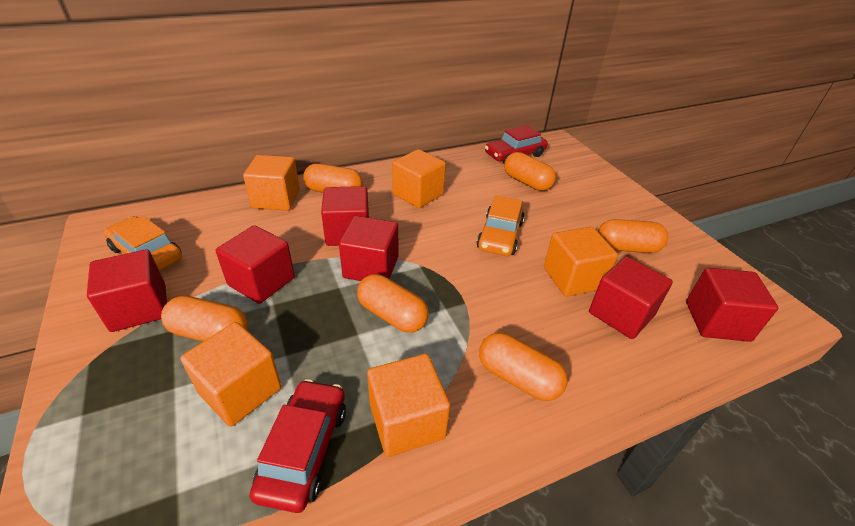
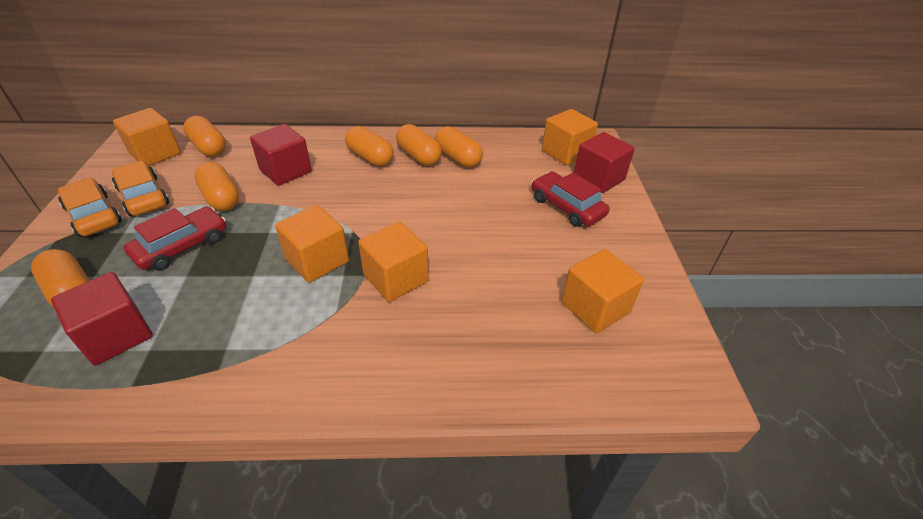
red cube: [87,249,167,332] [216,225,295,304] [321,186,369,246] [339,216,398,281] [589,256,673,339] [686,268,778,342] = 6 -> [51,272,153,366] [250,124,312,186] [574,132,635,193] = 3

